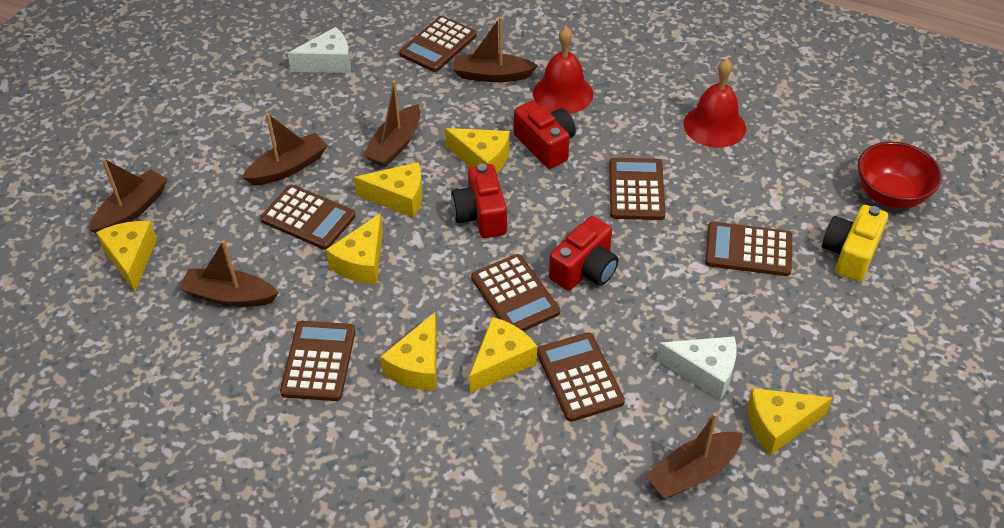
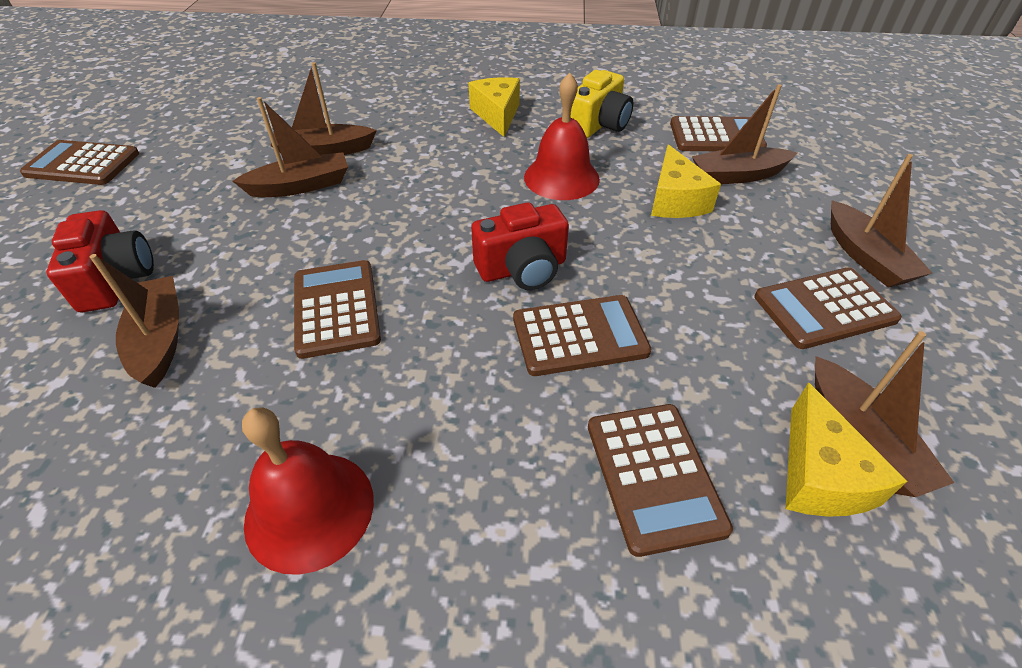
brown calculator: [260,185,356,250] [280,321,356,401] [399,16,477,72] [471,254,560,331] [537,332,625,422] [609,158,665,220] [705,222,792,276] = 7 -> [20,140,139,185] [294,260,381,359] [513,295,651,376] [588,404,733,557] [670,116,767,151] [754,268,902,349] = 6
red bowl: [858,142,942,209] = 1 -> none = 0
red camera: [451,164,507,238] [514,101,576,169] [549,216,619,291] = 3 -> [46,210,154,312] [471,202,569,290] = 2
white cheese: [287,27,351,73] [657,336,736,400] = 2 -> none = 0
yellow cheese: [96,221,157,292] [326,213,383,284] [354,162,423,218] [380,313,437,391] [445,128,510,173] [469,317,537,393] [748,388,832,455] = 7 -> [468,77,520,137] [651,144,721,218] [786,382,907,517] = 3

